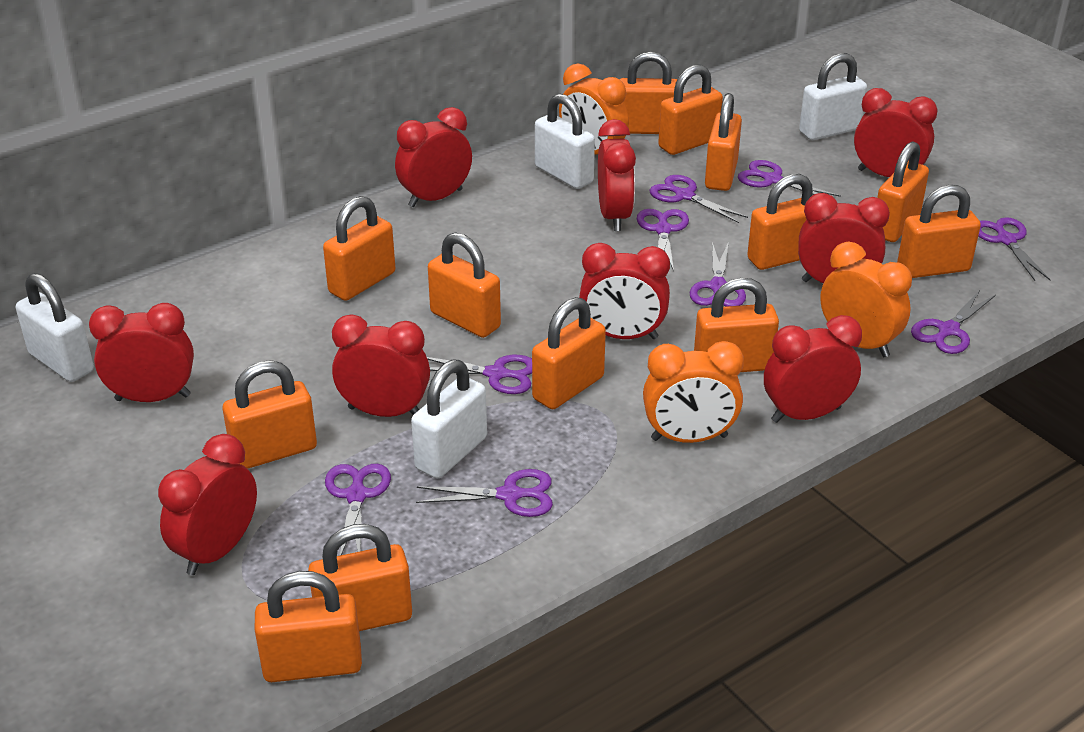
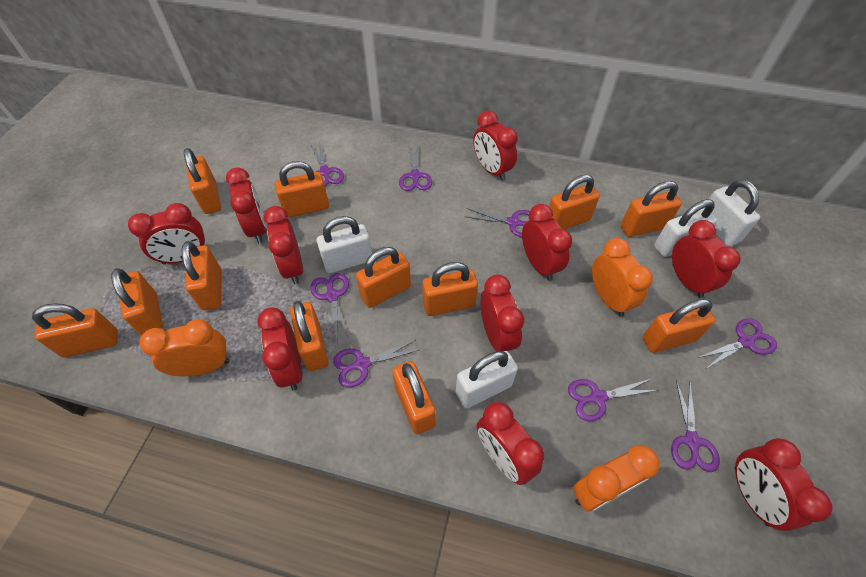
orange padlock: [223,360,317,469] [255,571,362,682] [308,524,412,631] [323,196,395,301] [428,232,501,338] [532,297,606,409] [620,52,677,134] [658,65,723,155] [694,278,779,372] [705,93,742,191] [747,174,813,270] [877,141,929,242] [897,185,981,278] = 13 -> [32,303,118,357] [111,268,163,336] [182,241,221,310] [184,148,221,214] [275,161,329,218] [290,301,329,371] [356,247,411,308] [392,361,436,435] [422,262,478,316] [549,175,600,229] [621,181,682,237] [643,299,715,353] = 12
purple scissors: [325,464,391,556] [416,469,553,517] [427,355,532,394] [637,209,689,271] [649,175,748,223] [690,241,746,307] [738,160,841,197] [911,290,996,354] [978,217,1050,281] = 9 -> [310,141,344,186] [310,273,349,341] [333,340,419,388] [399,145,432,191] [464,208,530,237] [568,378,658,421] [671,380,720,472] [698,318,777,368] = 8
red clock: [89,303,194,402] [158,434,257,575] [332,314,430,417] [395,107,472,207] [579,243,670,339] [598,119,636,231] [764,315,862,423] [798,193,890,283] [854,88,938,177] = 9 -> [128,203,205,264] [226,167,267,244] [257,307,303,390] [263,206,303,284] [473,110,518,181] [477,402,544,485] [480,274,524,351] [522,204,572,281] [672,220,741,298] [734,438,832,531] = 10

